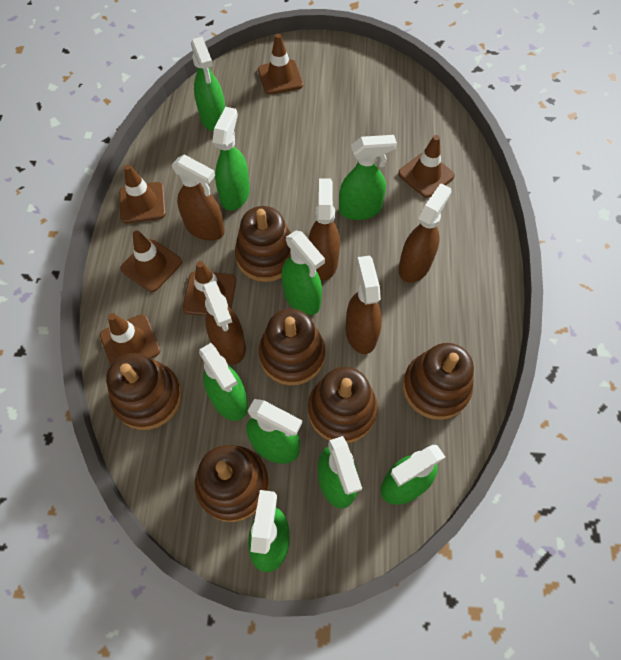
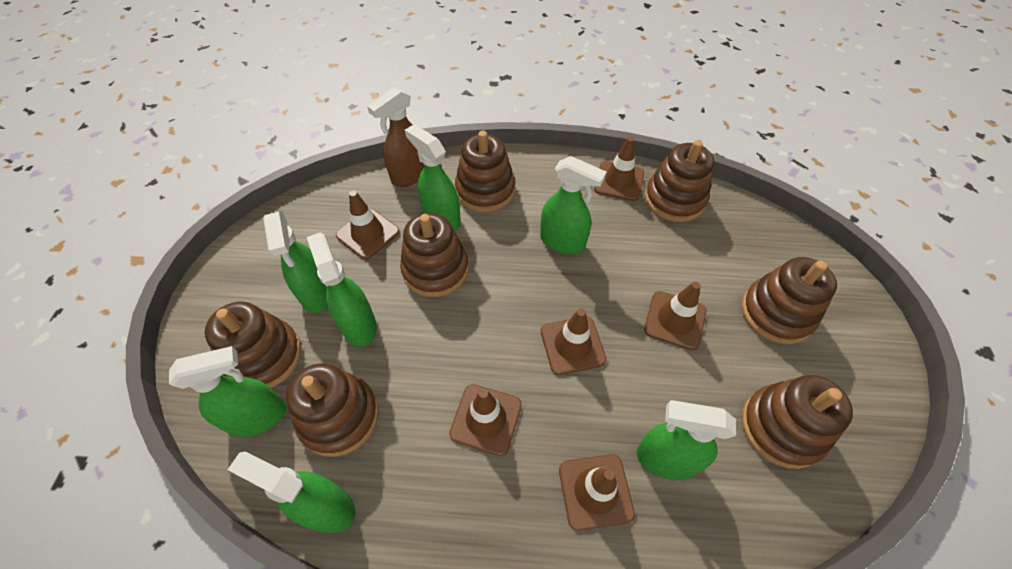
brown spray bottle: [172,154,225,241] [202,281,246,365] [309,178,340,280] [345,256,382,354] [398,183,452,283] = 5 -> [367,87,425,187] = 1
brown stacking toy: [106,353,182,430] [195,445,269,522] [235,206,291,282] [259,309,325,385] [308,367,378,443] [403,343,474,420] = 6 -> [205,302,302,388] [286,364,379,457] [400,213,469,297] [455,131,515,213] [645,140,714,222] [741,257,837,344] [741,375,853,469] = 7
green spray bottle: [191,37,225,132] [199,343,248,421] [212,107,250,211] [246,399,302,464] [248,490,290,572] [282,230,325,315] [318,436,362,509] [339,135,397,220] [380,445,445,505] = 9 -> [169,346,286,437] [228,452,356,533] [263,211,327,313] [307,232,377,347] [405,124,461,231] [540,156,606,254] [637,400,736,480] = 7

